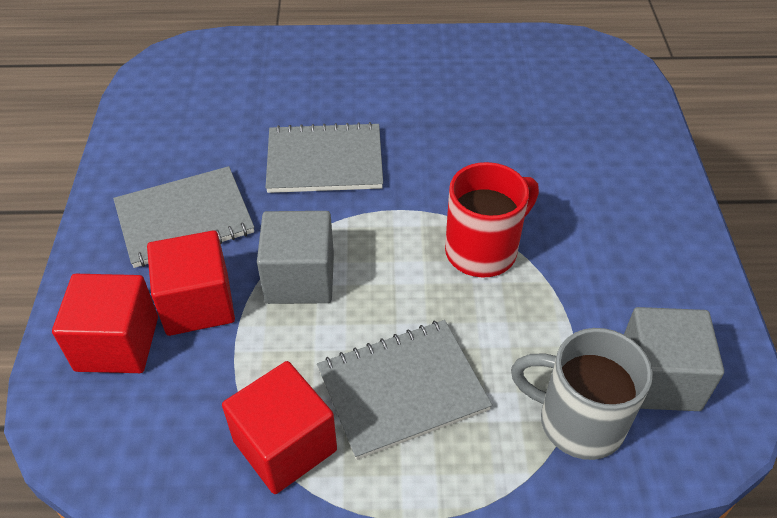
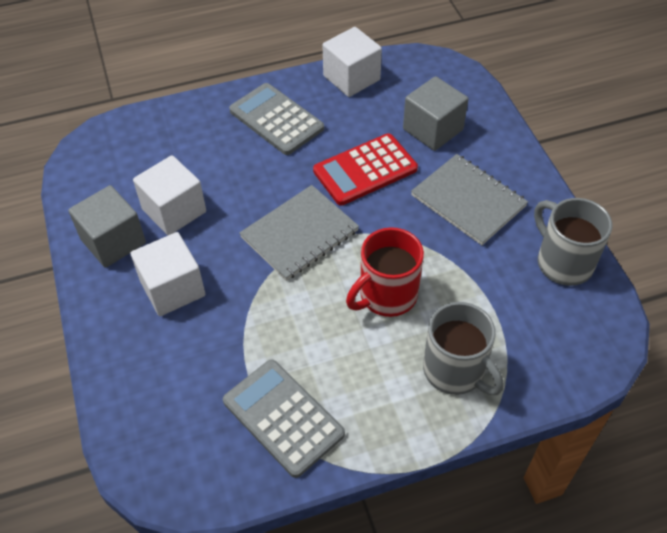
grey calculator: none = 0 -> [223,359,345,478] [229,83,324,155] = 2
grey mug: [511,328,653,460] = 1 -> [423,302,504,395] [534,198,612,286] = 2
grey notebook: [113,166,254,268] [266,122,383,193] [317,320,492,460] = 3 -> [240,185,359,281] [411,154,528,245] = 2
red calculator: none = 0 -> [313,133,418,205] = 1
red cube: [52,274,158,373] [147,230,235,336] [222,361,337,494] = 3 -> none = 0
white cube: none = 0 -> [131,232,205,316] [133,155,206,235] [323,27,382,97] = 3

